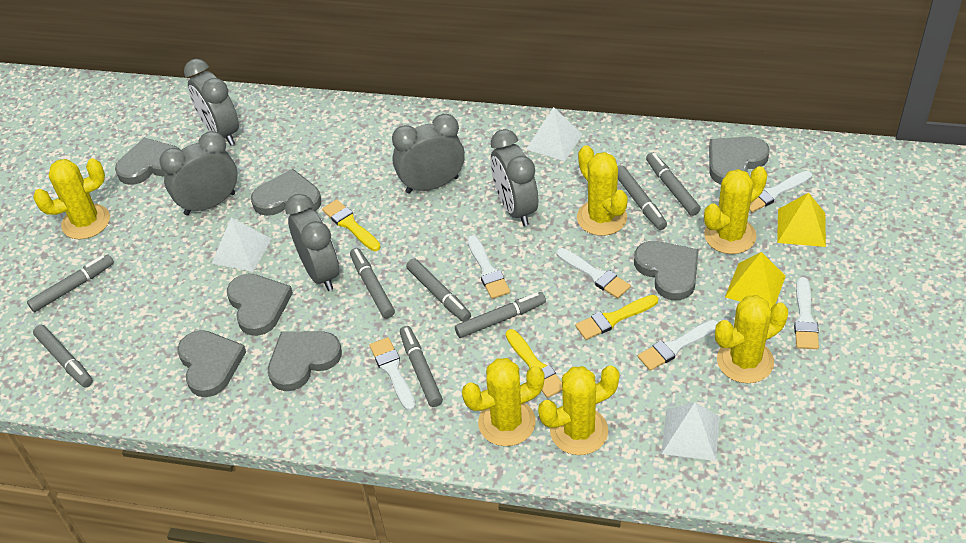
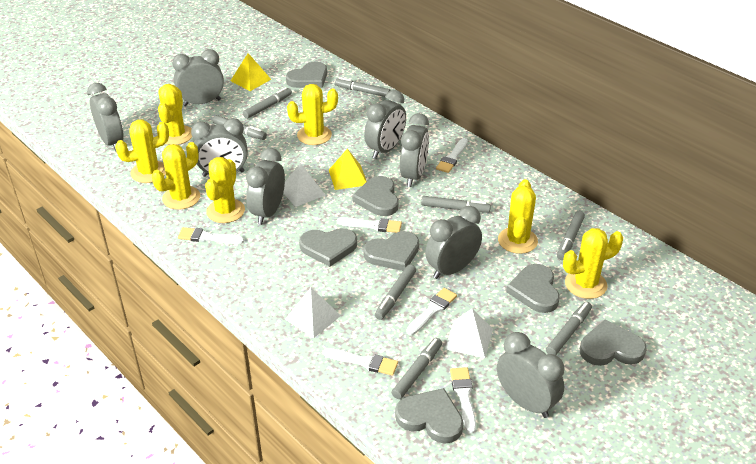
grey clock: [159,131,237,216] [184,59,239,146] [285,194,339,291] [392,114,465,194] [491,129,538,226] = 5 -> [87,83,124,152] [172,49,224,106] [191,118,248,177] [246,148,285,225] [364,90,406,159] [400,113,429,187] [425,206,482,279] [497,332,564,418] = 8
yellow brush: [322,199,381,251] [506,329,562,398] [575,295,658,340] = 3 -> none = 0
yellow cactus: [33,158,110,239] [462,358,545,446] [538,365,620,455] [577,145,628,236] [704,166,767,254] [715,295,788,383] = 6 -> [115,120,169,183] [152,142,200,210] [158,84,192,145] [205,157,245,223] [287,84,338,145] [498,179,538,254] [563,228,623,299] = 7

